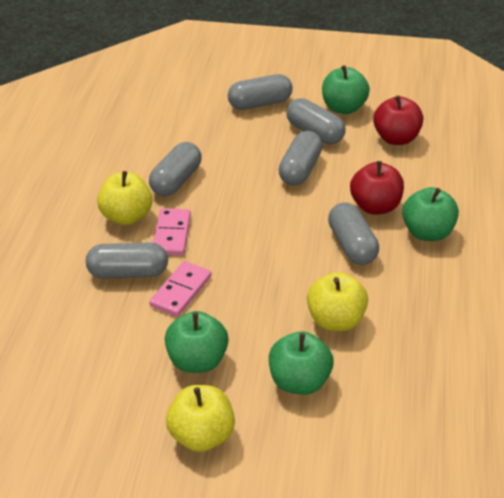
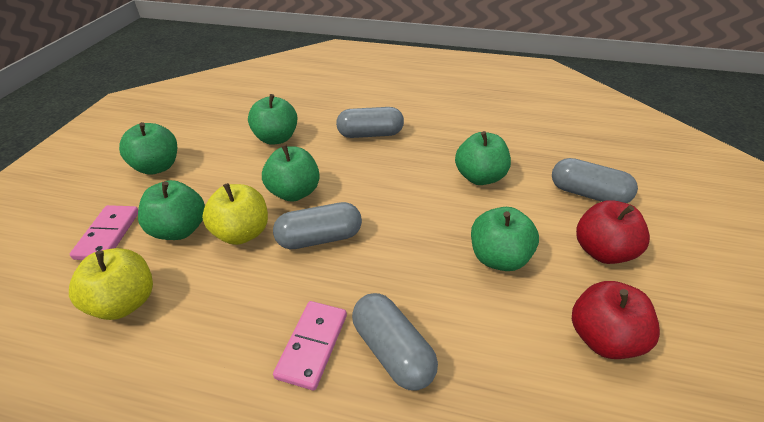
green apple: [165,311,229,373] [269,331,333,395] [322,65,370,114] [402,187,459,241] = 4 -> [119,122,177,175] [138,180,205,240] [248,94,298,145] [262,145,320,202] [455,131,511,185] [471,207,539,271] = 6
grey capsule: [86,242,168,279] [149,142,202,196] [228,74,293,110] [278,131,323,186] [286,98,346,144] [328,202,379,265] = 6 -> [273,202,362,249] [336,107,404,138] [352,293,438,391] [552,158,638,203] = 4
yellow apple: [97,171,152,225] [166,385,235,452] [307,272,368,331] = 3 -> [69,248,153,320] [202,183,268,245] = 2

